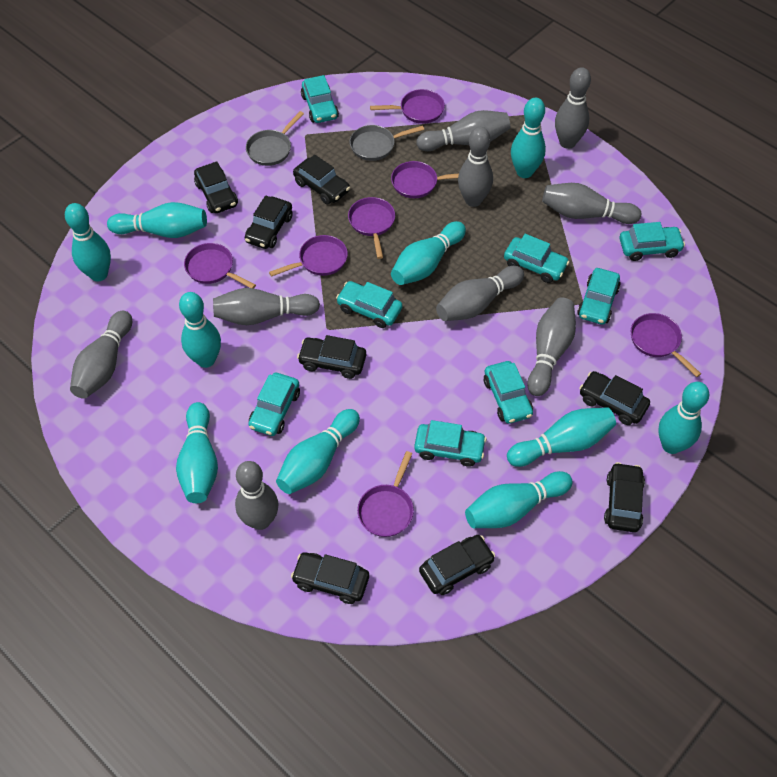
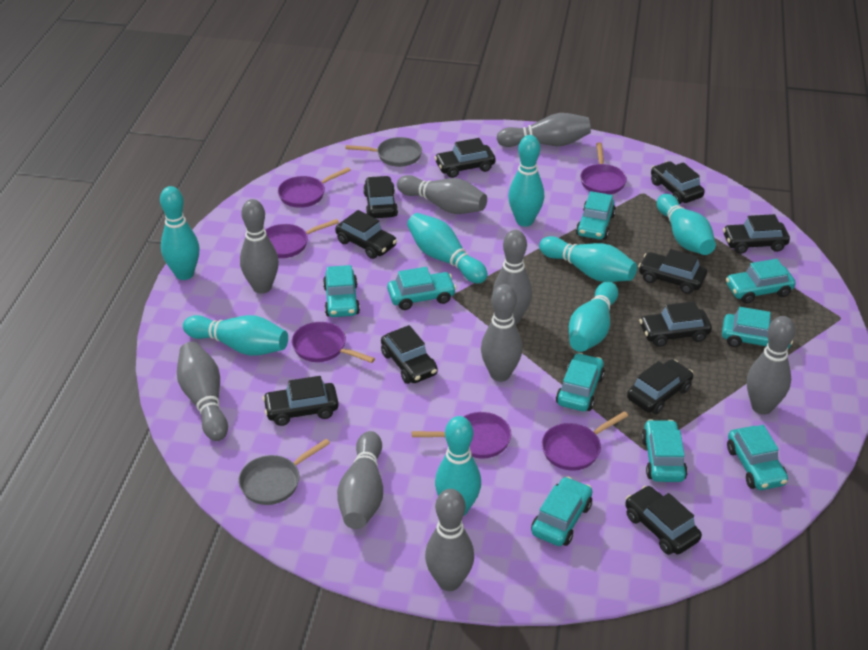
black car: [194,161,238,213] [244,196,293,249] [291,552,369,604] [293,155,350,204] [297,335,366,379] [419,535,495,595] [579,371,650,425] [604,462,645,532] = 8 -> [263,376,339,426] [335,210,397,259] [363,176,398,218] [381,325,438,384] [434,138,495,178] [625,486,702,555] [627,359,694,414] [638,249,707,294] [639,301,712,347] [651,161,705,204] [723,214,790,254] = 11
purple pan: [184,243,256,288] [269,235,348,277] [348,197,395,259] [357,451,414,537] [370,89,445,124] [391,161,459,198] [631,313,701,377] = 7 -> [265,219,339,258] [278,167,351,208] [292,322,375,363] [412,412,511,458] [542,411,628,471] [580,142,627,195] = 6
turquoise bowling pin: [65,203,111,282] [107,202,207,238] [176,402,218,503] [179,292,221,368] [276,409,360,494] [391,221,466,285] [465,471,573,528] [507,407,616,467] [511,98,546,178] [658,382,709,454] = 10 -> [160,186,199,280] [183,315,288,356] [407,213,488,284] [435,416,481,515] [508,135,544,226] [539,236,637,282] [569,282,618,352] [657,194,716,255] = 8
turquoise car: [248,373,300,436] [301,75,339,123] [336,281,403,328] [414,420,487,467] [484,361,533,424] [504,234,569,283] [578,268,621,325] [620,222,685,261] = 8 -> [323,265,360,317] [387,267,457,310] [531,477,592,546] [556,353,605,411] [576,191,616,240] [641,419,688,482] [722,307,793,349] [726,259,796,304] [727,425,788,490] = 9

